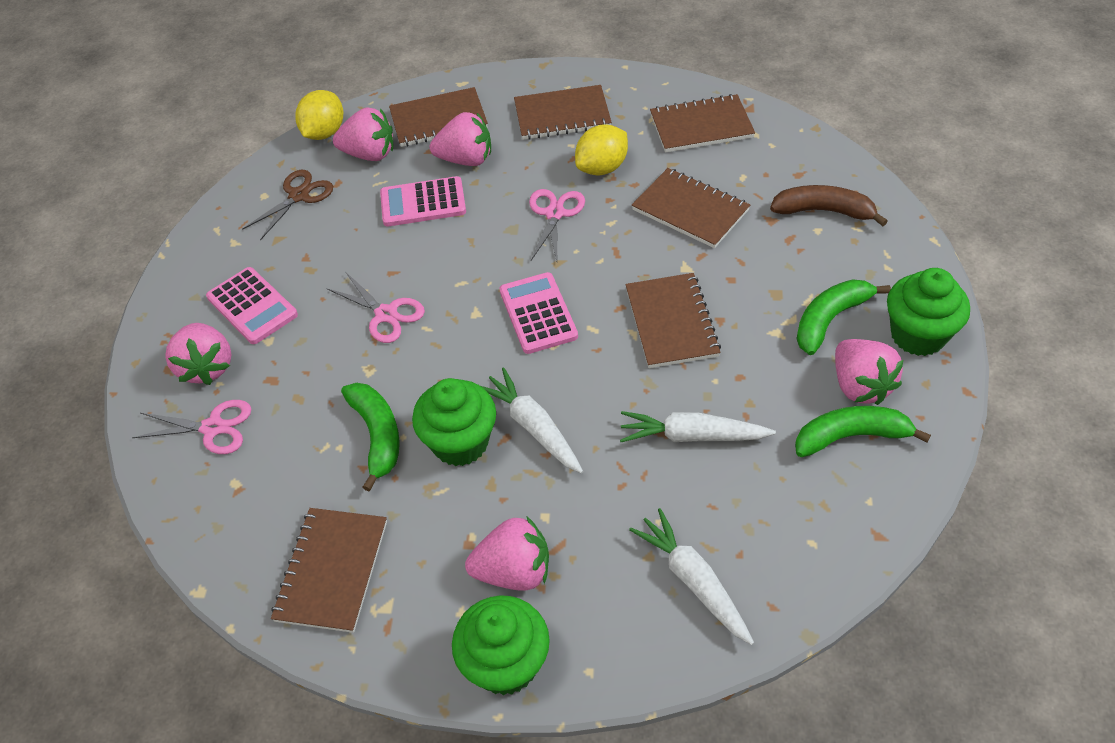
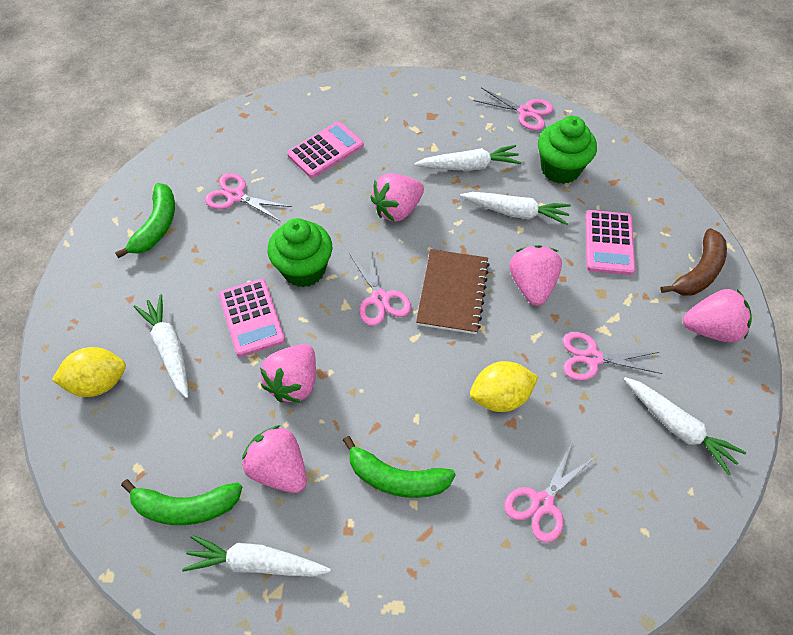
brown notebook: [271,508,387,633] [389,87,488,147] [514,85,612,140] [625,273,721,368] [632,168,750,248] [650,94,755,153] = 6 -> [416,249,490,334] = 1
brown scissors: [242,170,333,240] = 1 -> none = 0
green cupcake: [412,378,496,466] [452,595,550,696] [887,268,970,356] = 3 -> [268,218,332,287] [538,116,597,184] = 2
pink scissors: [132,400,251,454] [326,273,425,343] [529,189,585,262] = 3 -> [205,173,292,222] [349,247,411,326] [473,87,553,130] [504,442,595,543] [563,332,662,381] = 5
white carrot: [481,367,583,473] [620,411,776,442] [629,508,754,645] = 3 -> [134,295,188,398] [182,535,331,577] [415,145,521,171] [460,192,571,225] [624,377,746,475] = 5

